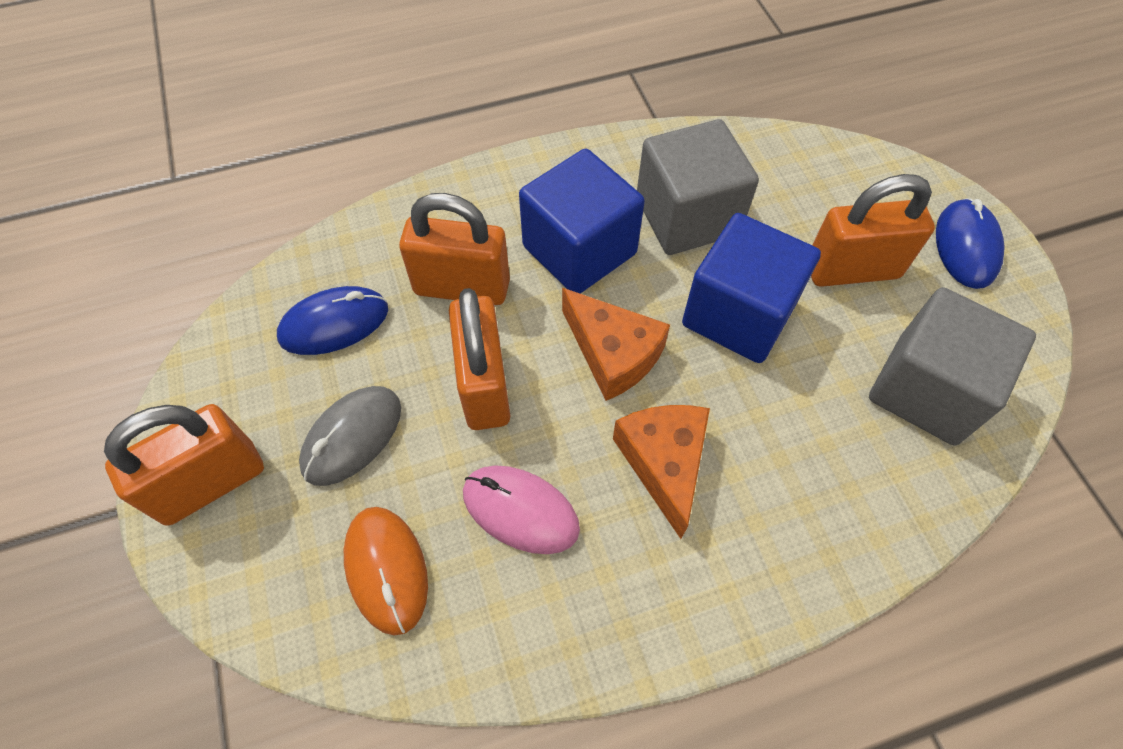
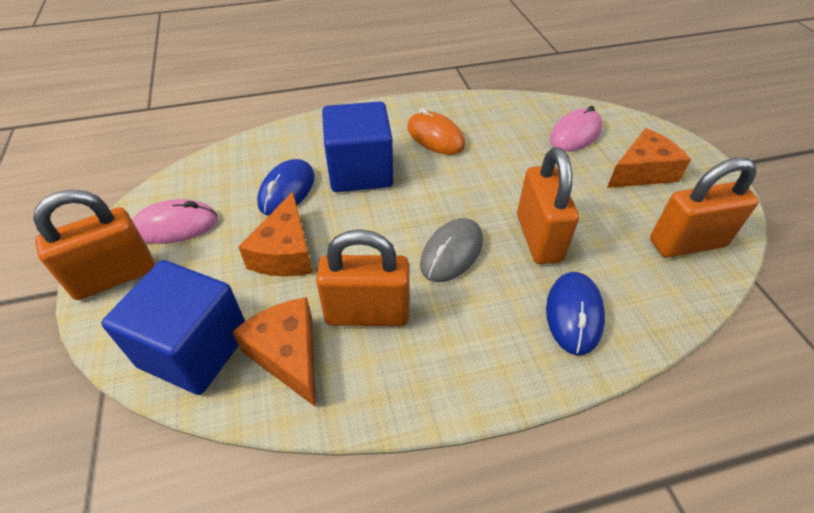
grey cube: [637,119,759,255] [869,287,1036,445] = 2 -> none = 0
orange cheese: [562,288,670,401] [613,405,710,539] = 2 -> [232,297,316,407] [238,192,313,277] [607,128,691,188] = 3
pink mouse: [463,465,580,554] = 1 -> [132,199,218,244] [550,106,602,152] = 2

